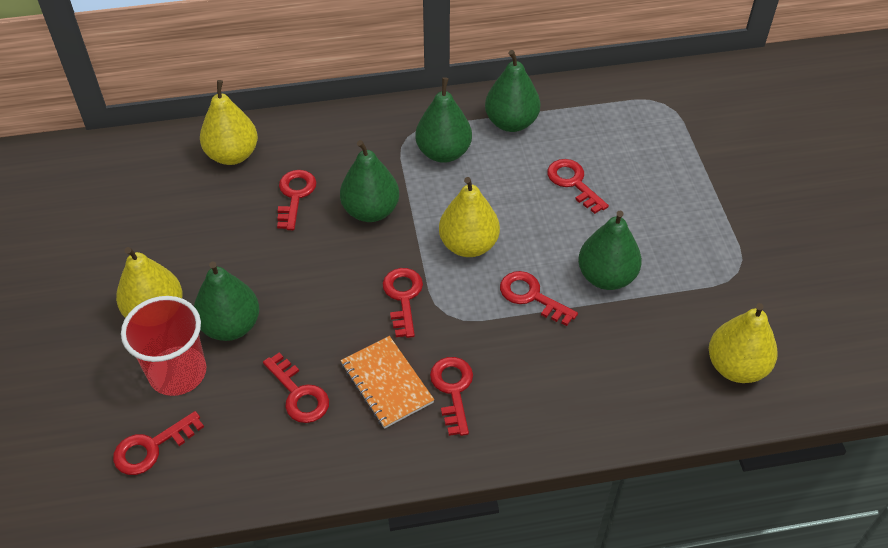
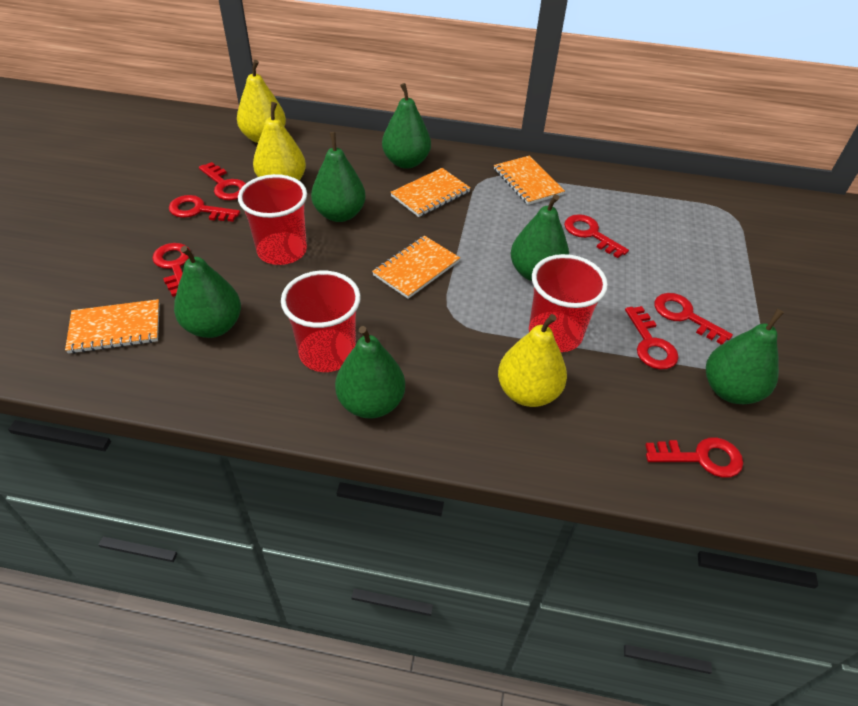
green pear: [194,261,259,341] [340,140,399,222] [415,77,472,163] [485,50,540,132] [578,210,642,290] = 5 -> [174,246,241,338] [311,132,366,222] [335,326,405,419] [382,83,431,169] [510,194,569,281] [706,309,784,404] = 6
orange notebook: [341,336,434,429] = 1 -> [65,299,160,354] [372,236,460,299] [390,168,470,217] [494,156,565,205] = 4
red cup: [121,296,206,396] = 1 -> [238,174,307,265] [281,271,361,372] [529,254,608,352] = 3
yellow pear: [116,247,182,318] [200,80,258,165] [439,177,500,257] [709,303,778,383] = 4 -> [237,60,286,143] [253,102,306,180] [498,314,567,407] = 3

